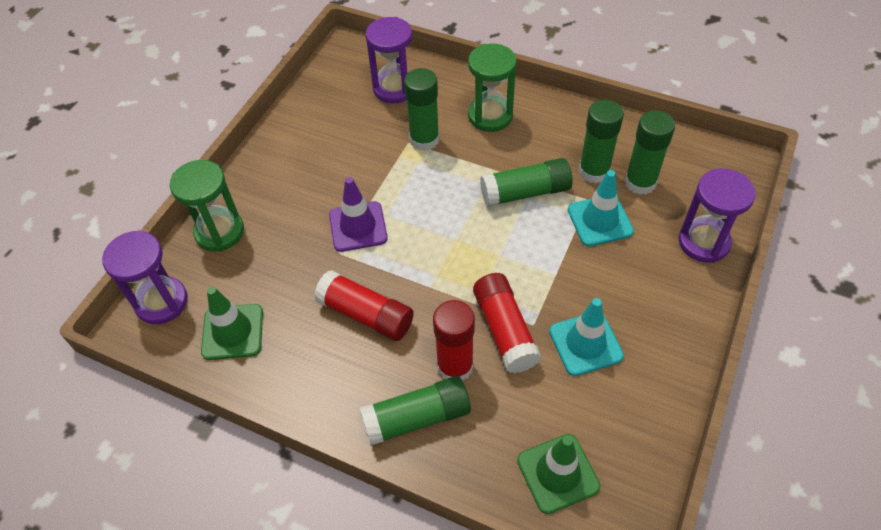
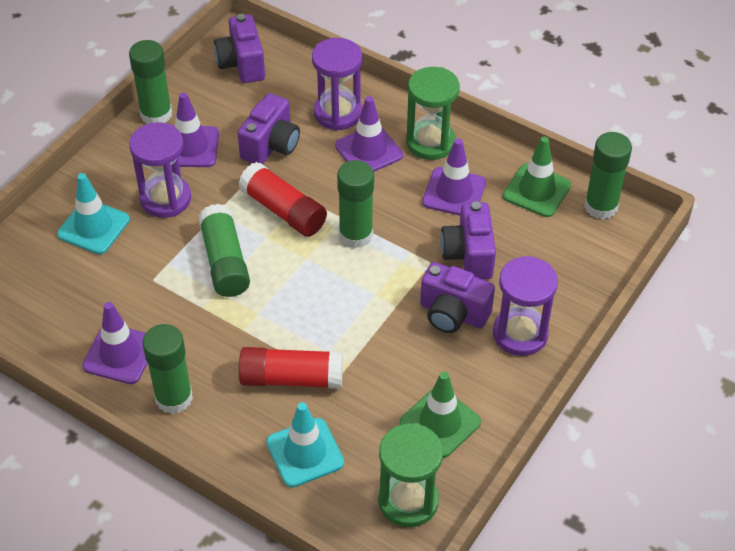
purple camera: none = 0 -> [214,14,265,83] [238,93,300,164] [420,262,495,333] [440,202,496,280] = 4
purple traffic cone: [329,177,388,252] = 1 -> [82,302,148,384] [171,92,219,167] [335,96,403,172] [422,138,486,216] = 4
red glue stick: [314,270,414,341] [433,300,475,381] [473,273,541,373] = 3 -> [238,162,327,237] [239,347,343,389] = 2

